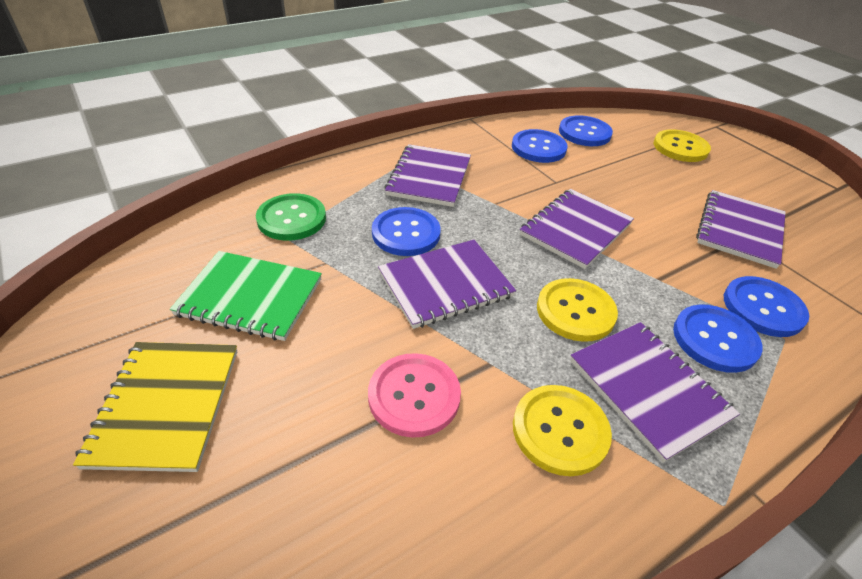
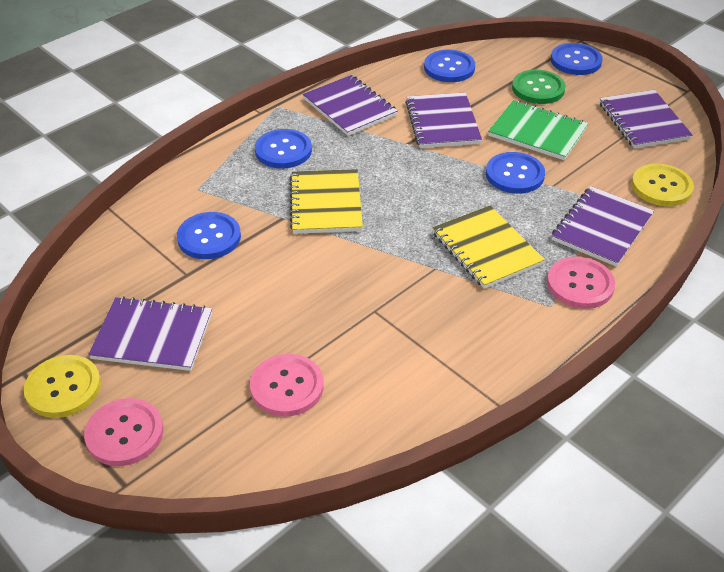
pink button: [368,353,461,438] = 1 -> [84,398,164,466] [250,354,324,417] [547,257,615,309] = 3
yellow button: [513,385,612,476] [537,278,618,342] [654,129,711,162] = 3 -> [24,355,101,418] [632,164,694,206] = 2
yellow notebook: [73,342,237,472] = 1 -> [289,169,363,234] [432,205,545,289] = 2

